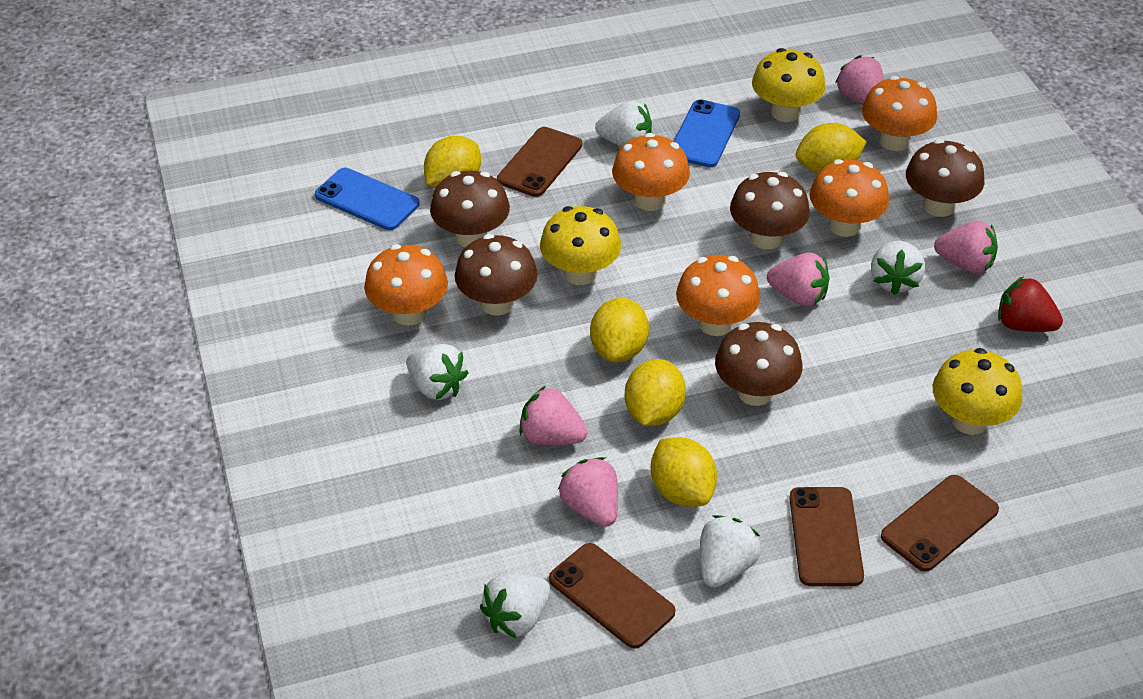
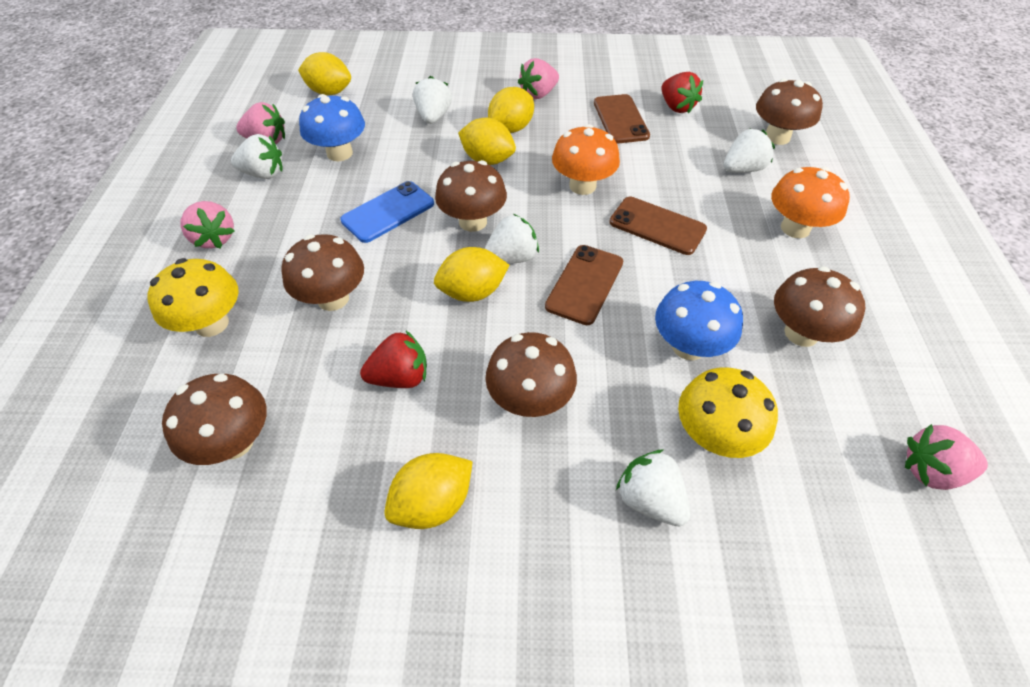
blue mushroom: none = 0 -> [299,94,365,161] [655,281,743,360] = 2
blue phone: [315,168,419,230] [674,99,740,167] = 2 -> [341,181,434,243] = 1
brown mushroom: [430,171,510,247] [455,234,538,316] [715,322,802,406] [730,172,810,249] [906,139,985,217] = 5 -> [162,374,267,465] [281,234,364,311] [435,160,507,232] [485,332,577,417] [756,79,823,145] [774,266,865,347] = 6
brown phone: [497,127,582,197] [549,543,675,649] [789,487,864,586] [881,475,999,572] = 4 -> [545,245,623,325] [594,94,650,144] [609,197,707,255] = 3
orange mushroom: [364,244,448,326] [612,133,690,211] [676,255,760,336] [810,159,889,237] [862,76,937,151] = 5 -> [552,124,620,195] [771,167,850,238] = 2
pink strawberry: [519,386,587,445] [558,457,618,527] [767,252,830,307] [835,55,884,105] [934,221,998,274] = 5 -> [181,201,234,249] [236,102,285,144] [518,58,559,99] [905,424,988,490] = 4
red strawberry: [998,276,1063,332] = 1 -> [360,331,427,388] [661,72,703,113] = 2
yellow mushroom: [540,206,621,285] [752,48,826,122] [933,348,1022,435] = 3 -> [147,258,239,337] [678,368,778,458] = 2

